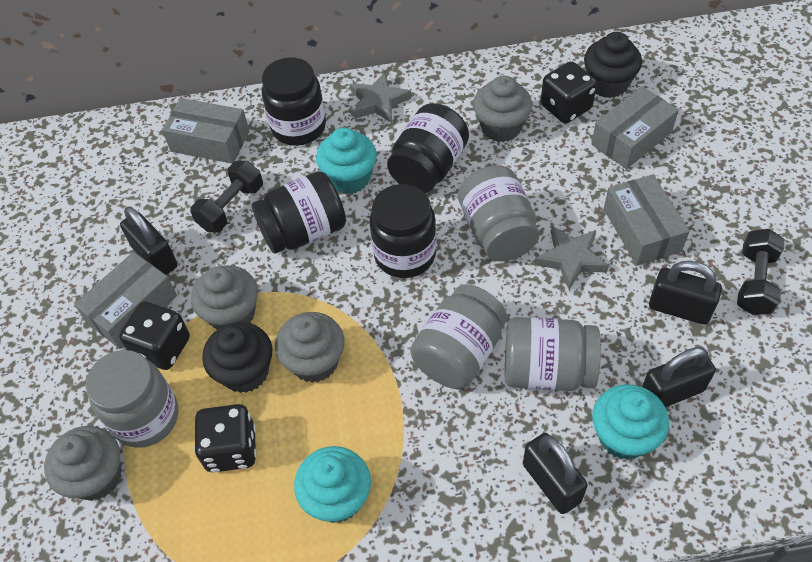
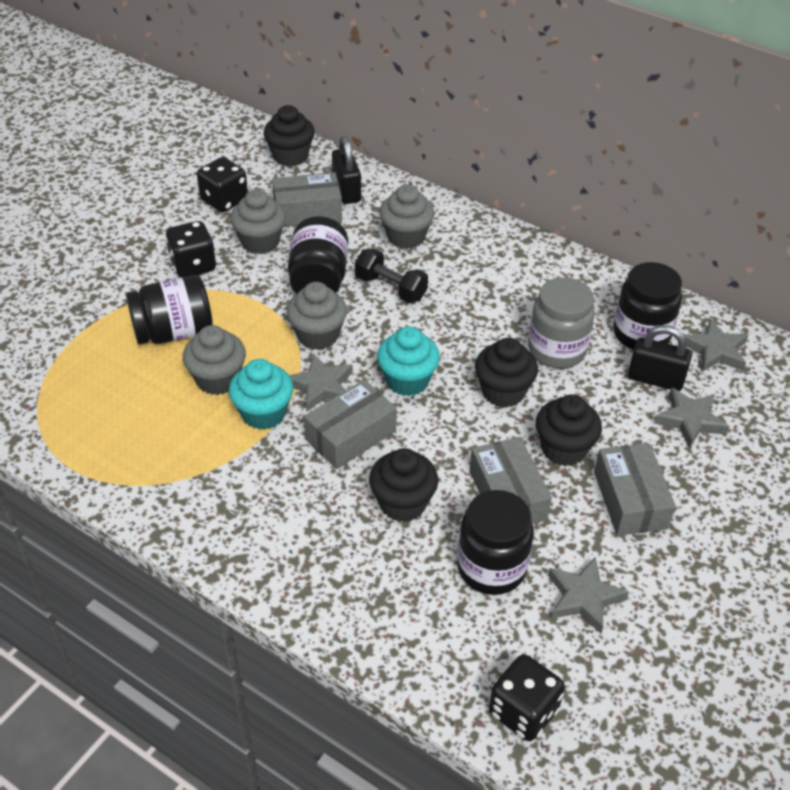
black cupcake: [202,322,272,393] [584,32,642,98] = 2 -> [264,105,315,167] [369,448,438,522] [475,338,538,408] [536,395,602,466] = 4
black dumbbell: [190,161,263,233] [737,229,785,315] = 2 -> [355,248,428,303] = 1
black padlock: [120,207,178,275] [523,433,588,514] [642,347,716,407] [649,261,722,325] = 4 -> [332,136,361,204] [628,325,692,391] = 2
grey jar: [86,350,178,448] [410,284,507,389] [458,165,539,261] [505,317,601,391] = 4 -> [528,277,595,368] = 1
grey star: [350,72,411,123] [534,226,609,290] = 2 -> [289,354,353,412] [548,557,629,634] [654,387,729,448] [684,319,748,372] = 4
turquoise cupcake: [294,446,371,523] [316,128,377,194] [593,384,669,460] = 3 -> [229,359,293,430] [377,327,440,396] = 2

